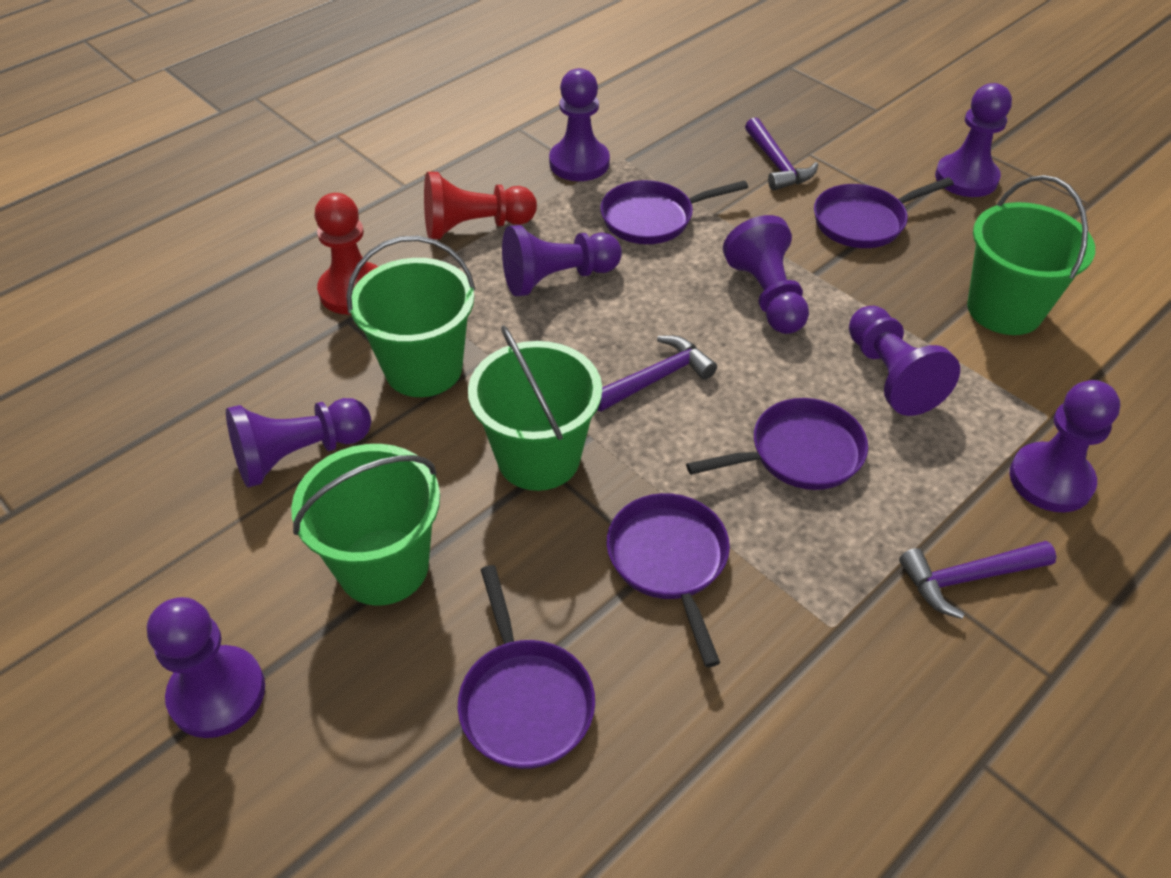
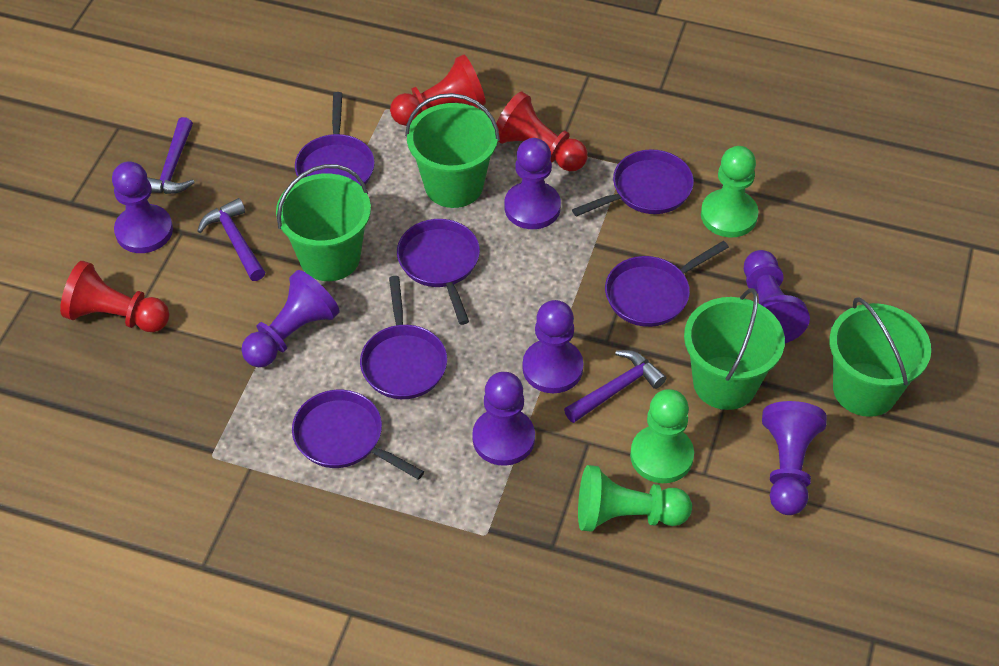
green pawn: none = 0 -> [578,465,692,532] [630,389,694,483] [701,146,759,237] = 3
purple pan: [458,565,595,769] [600,180,748,244] [607,493,730,667] [686,398,868,490] [814,177,954,248] = 5 -> [292,390,424,480] [295,92,375,185] [360,276,447,399] [397,219,480,325] [572,149,694,217] [605,241,729,327] = 6
purple pawn: [147,597,265,738] [226,398,371,488] [502,225,622,296] [549,68,610,181] [723,215,809,334] [849,306,960,416] [935,83,1012,197] [1010,380,1120,513] = 8 -> [112,161,173,253] [241,270,340,368] [472,372,535,466] [505,138,561,229] [522,300,583,393] [744,250,810,343] [762,401,827,515] = 7
red pawn: [315,193,378,315] [424,172,537,239] = 2 -> [60,261,169,332] [390,54,486,126] [496,92,588,171] = 3

